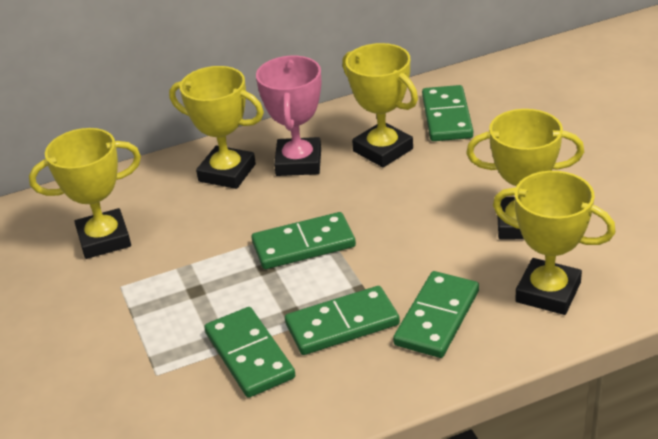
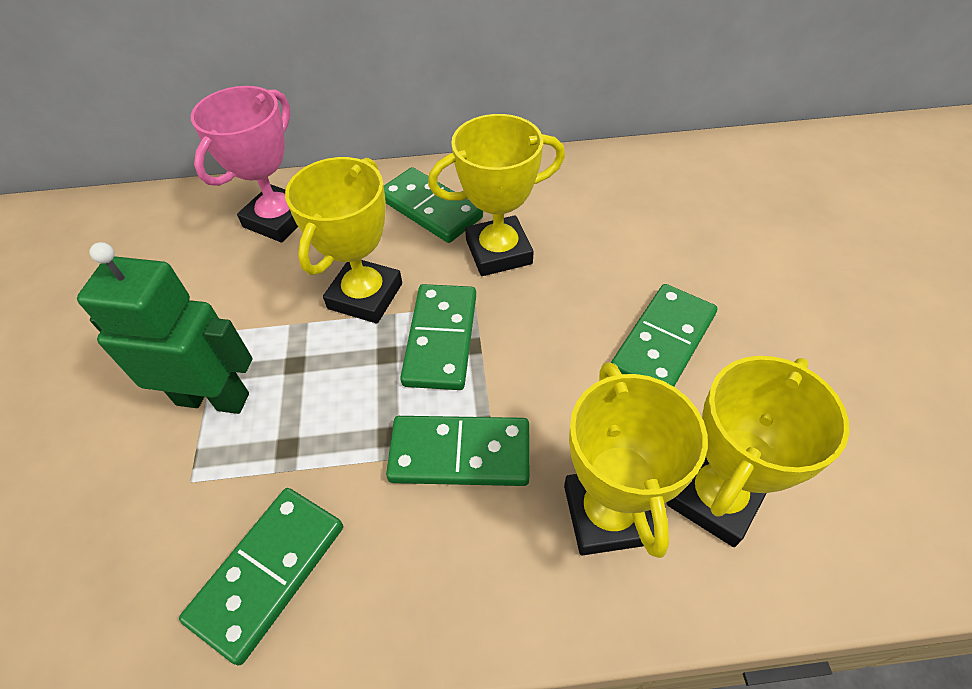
green robot: none = 0 -> [77,242,252,414] = 1
yellow trophy: [29,128,141,259] [169,66,264,189] [342,43,418,167] [466,109,584,239] [493,171,616,315] = 5 -> [285,157,402,324] [428,114,565,276] [564,362,708,558] [666,356,849,547] = 4

